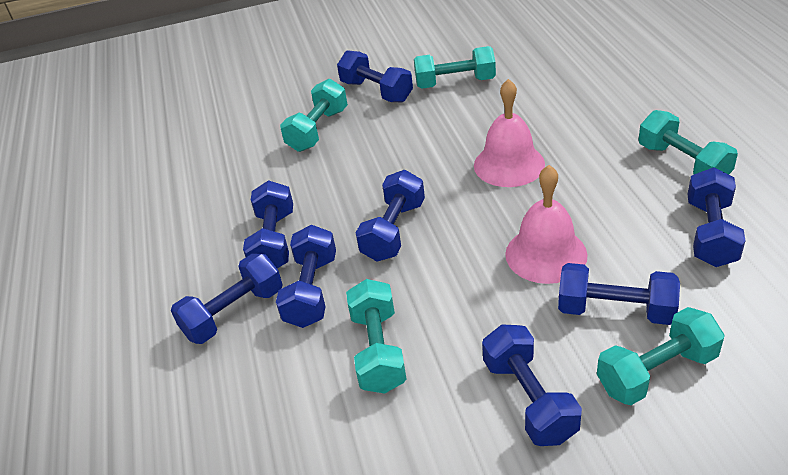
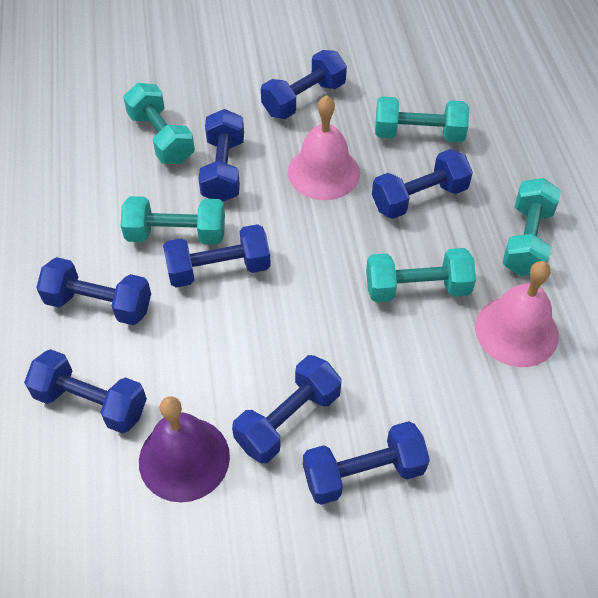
purple bell: none = 0 -> [139,396,230,503] = 1

